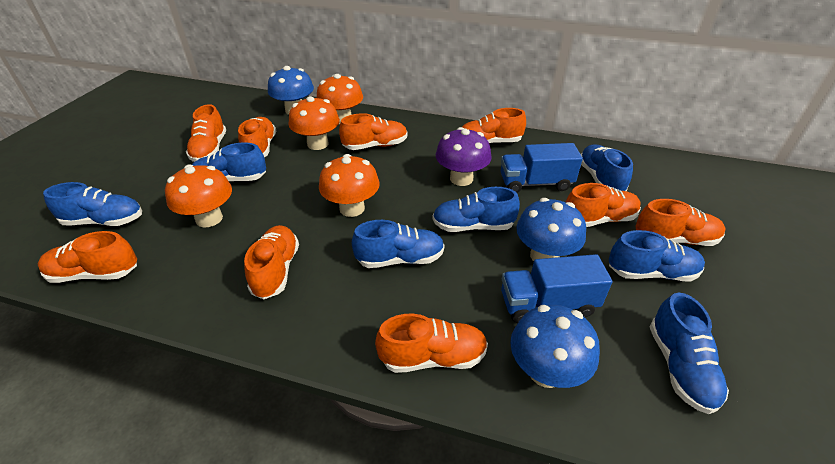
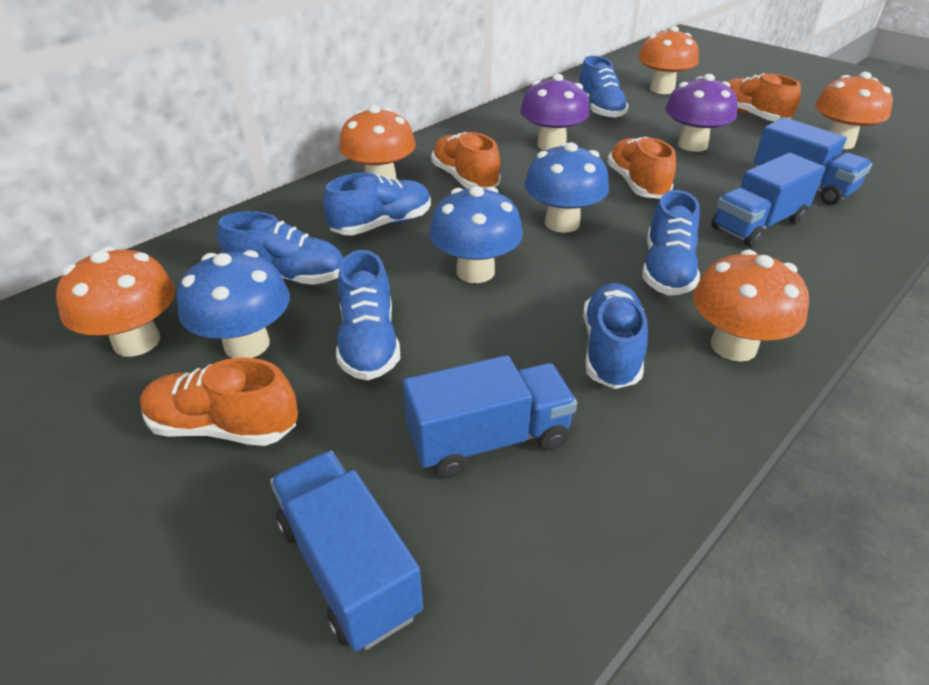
blue shoe: [43,182,142,226] [192,143,266,181] [352,220,444,268] [432,187,520,232] [581,145,633,191] [609,230,705,281] [650,292,729,414] = 7 -> [217,211,343,285] [323,172,431,235] [336,250,400,380] [579,56,629,119] [583,283,648,389] [642,190,700,295] = 6
blue truck: [501,143,583,193] [501,254,613,323] = 2 -> [270,451,423,651] [403,355,577,478] [711,153,825,247] [754,117,872,205] = 4
orange mushroom: [165,164,232,227] [289,96,340,150] [317,74,363,124] [319,154,380,217] = 4 -> [56,247,175,356] [339,105,416,179] [638,26,699,94] [693,249,809,362] [815,72,893,149] = 5
orange shoe: [38,231,137,283] [186,104,226,162] [238,117,276,157] [244,225,299,299] [339,113,408,150] [375,314,488,373] [462,108,526,143] [566,183,641,227] [636,199,726,246] = 9 -> [140,358,298,446] [431,132,500,189] [607,137,676,199] [727,73,801,121] = 4
purple mushroom: [436,127,492,186] = 1 -> [520,74,590,151] [665,74,738,152] = 2

